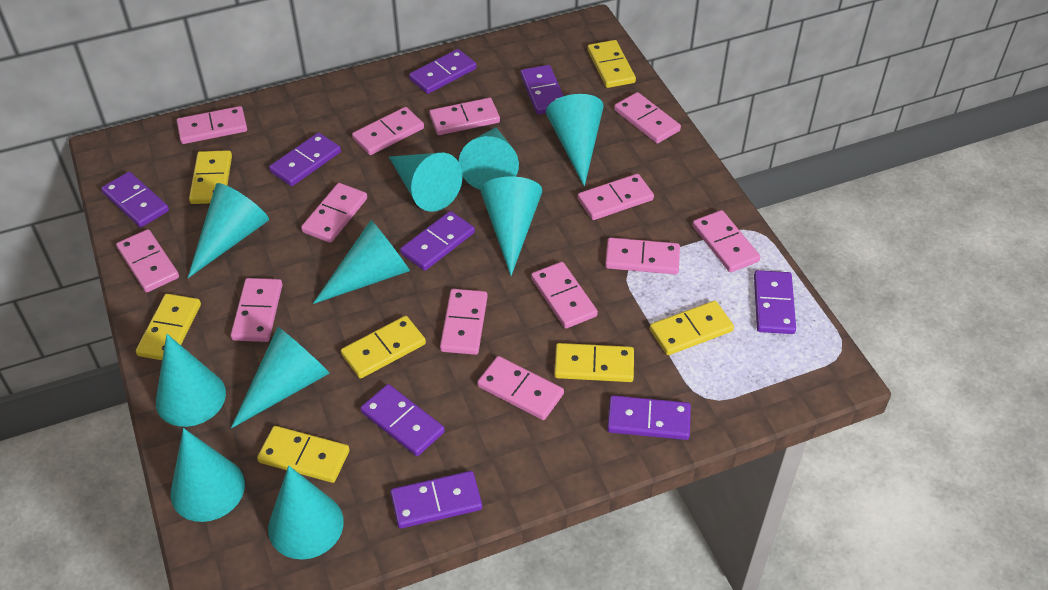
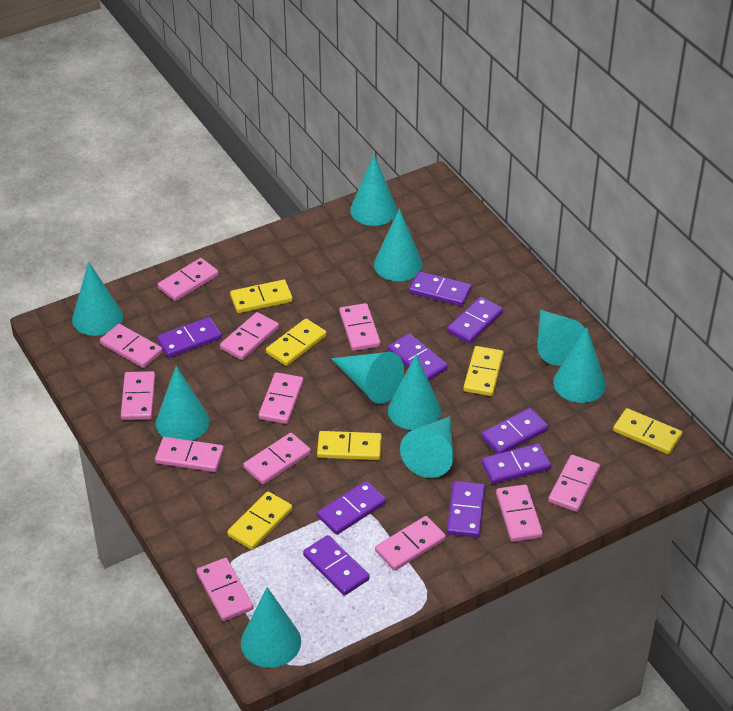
pink domino: [116,229,179,292] [177,106,247,144] [231,278,282,342] [301,183,367,243] [352,107,424,155] [429,98,500,135] [440,289,488,355] [477,356,564,420] [531,262,598,328] [578,174,654,220] [605,237,680,275] [614,92,681,143] [693,210,760,272] = 13 -> [100,324,163,368] [121,371,155,420] [155,437,224,472] [158,258,219,301] [196,558,253,621] [220,312,279,360] [243,433,311,485] [259,372,304,424] [339,303,381,351] [375,516,446,571] [496,485,543,542] [548,455,600,512] = 12
yellow domino: [136,294,201,360] [189,150,232,204] [257,426,350,483] [341,316,426,379] [554,343,634,382] [587,40,636,88] [650,301,734,355] = 7 -> [227,491,292,550] [230,280,293,313] [266,319,327,366] [317,431,382,460] [463,346,504,396] [613,408,682,454] = 6

